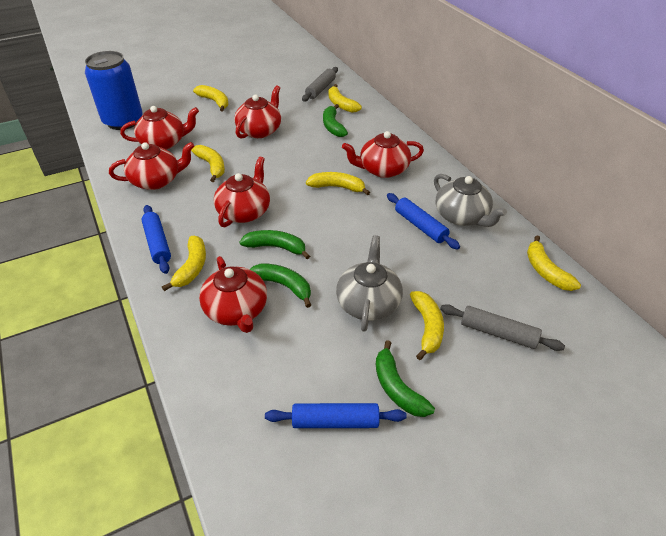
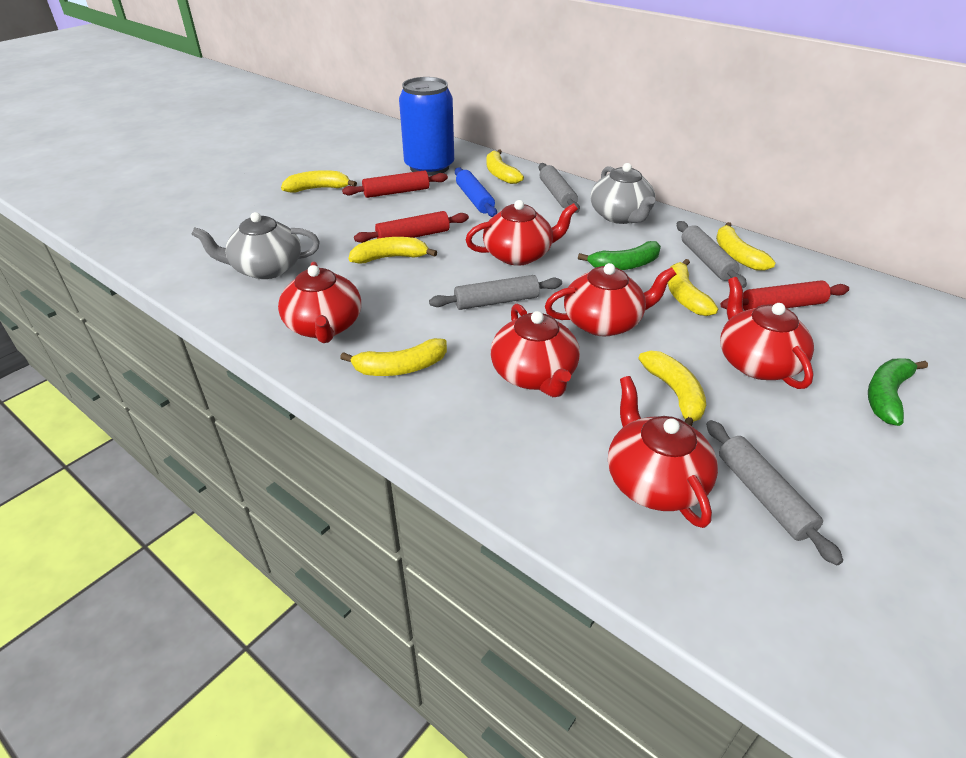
blue rolling pin: [141,205,171,274] [265,403,407,428] [387,193,460,249] = 3 -> [455,167,497,217] = 1
green banana: [240,230,310,259] [250,263,311,308] [323,104,348,137] [376,340,435,417] = 4 -> [578,241,661,270] [868,358,928,426] = 2
grey rolling pin: [302,67,338,102] [440,304,565,351] = 2 -> [429,275,562,310] [539,163,580,213] [677,221,747,288] [706,420,843,565] = 4
red rolling pin: none = 0 -> [342,170,448,198] [354,211,469,243] [720,280,849,311] = 3

